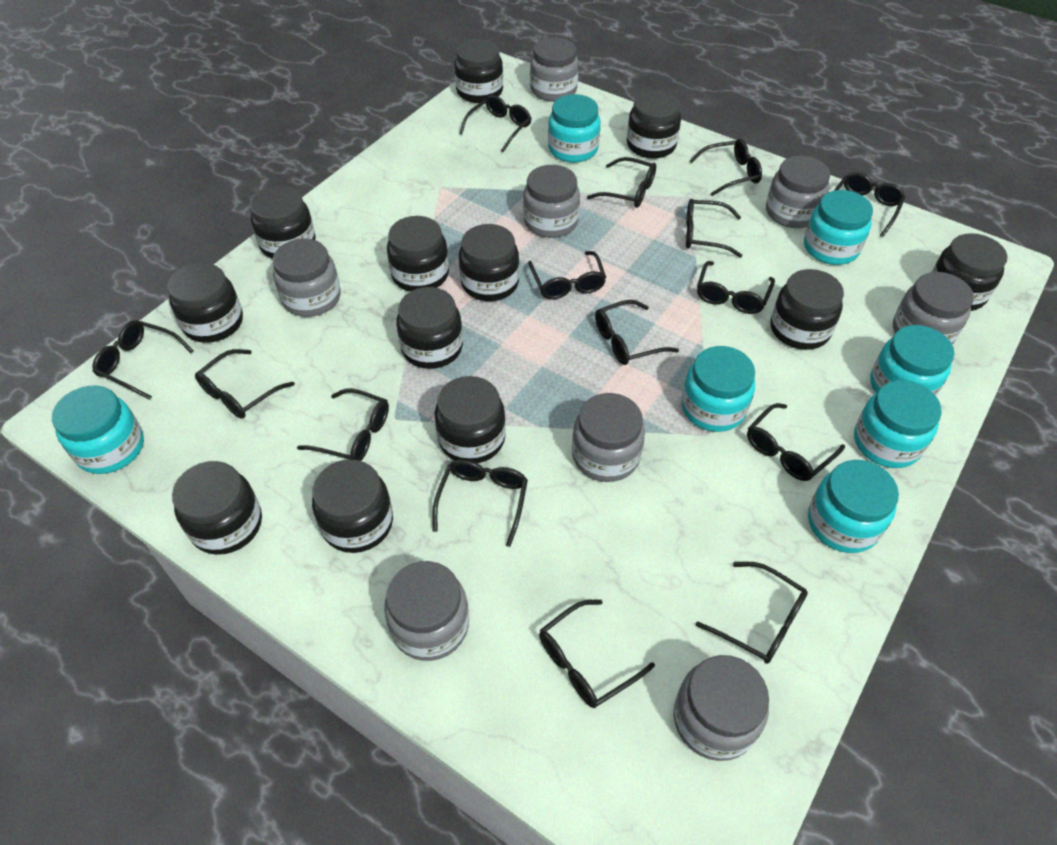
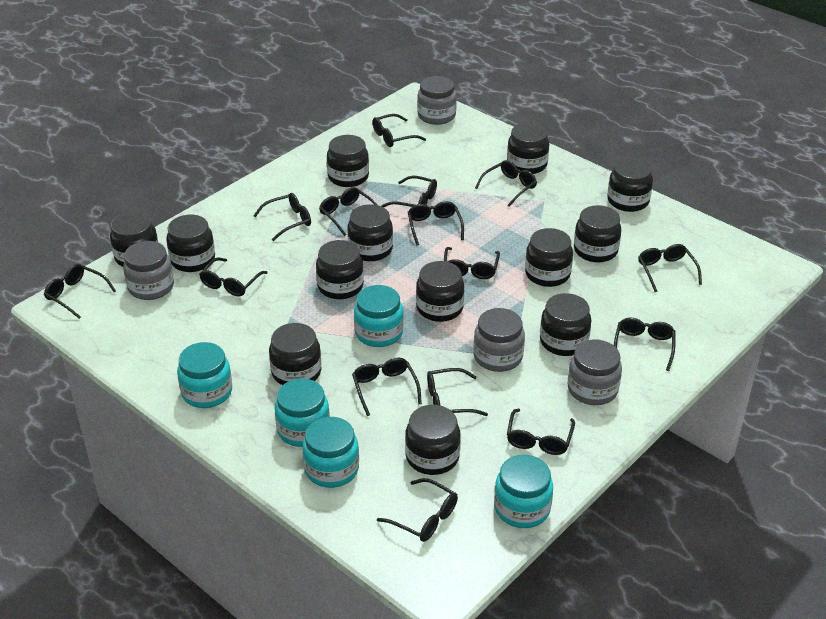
black jar: [167,263,243,343] [172,461,262,555] [250,186,315,259] [312,459,393,553] [387,216,449,291] [396,287,463,369] [435,376,506,463] [454,39,503,103] [459,224,519,301] [627,90,681,159] [771,269,844,350] [932,233,1007,311] = 12 -> [110,211,158,267] [166,215,215,272] [269,323,322,385] [316,240,364,299] [327,135,369,187] [347,204,393,261] [405,405,461,475] [416,261,464,322] [507,123,549,174] [525,228,573,287] [540,293,591,356] [574,205,621,262] [607,158,653,212] = 13
grey jar: [273,238,341,317] [384,561,469,661] [523,165,580,238] [530,38,579,102] [572,393,645,482] [673,655,769,761] [766,156,830,228] [893,272,974,345] = 8 -> [123,241,174,300] [417,76,457,125] [473,308,525,372] [568,340,622,405] = 4
turquoise jar: [52,386,144,474] [548,94,600,163] [681,346,755,432] [804,190,873,265] [808,460,899,553] [854,380,942,468] [870,325,954,396] = 7 -> [177,342,232,408] [275,378,330,447] [302,417,359,488] [354,285,404,347] [494,455,553,528] = 5

